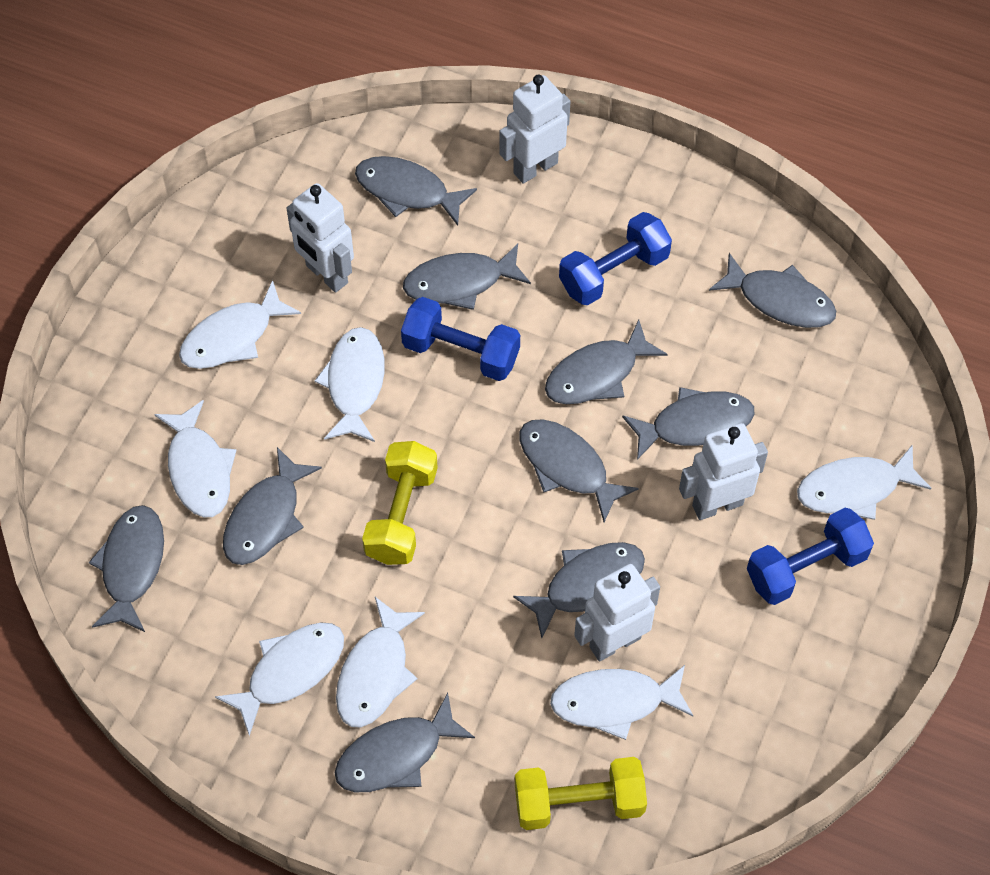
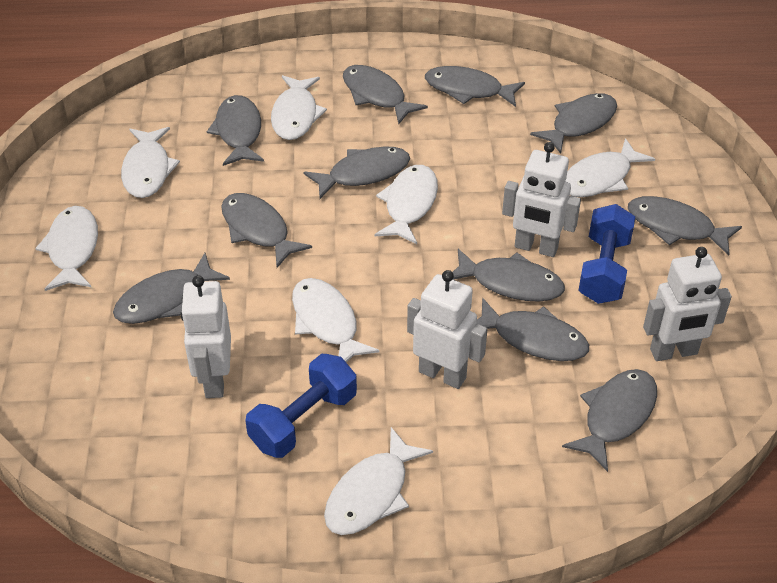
blue dumbbell: [401,297,520,381] [559,212,672,305] [747,508,874,605] = 3 -> [245,354,357,458] [578,204,635,304] = 2
grey fish: [89,505,164,632] [223,447,322,565] [335,693,475,792] [355,156,477,226] [403,244,531,310] [513,542,645,638] [520,419,639,522] [545,319,668,404] [622,387,755,460] [709,253,836,328] = 10 -> [113,253,230,324] [207,95,264,166] [221,193,312,268] [303,146,410,199] [343,65,428,124] [425,66,525,107] [452,249,565,302] [477,298,589,361] [530,93,617,154] [562,369,657,472] [628,196,742,256] = 11
yellow dumbbell: [362,441,438,565] [515,757,647,830] = 2 -> none = 0

